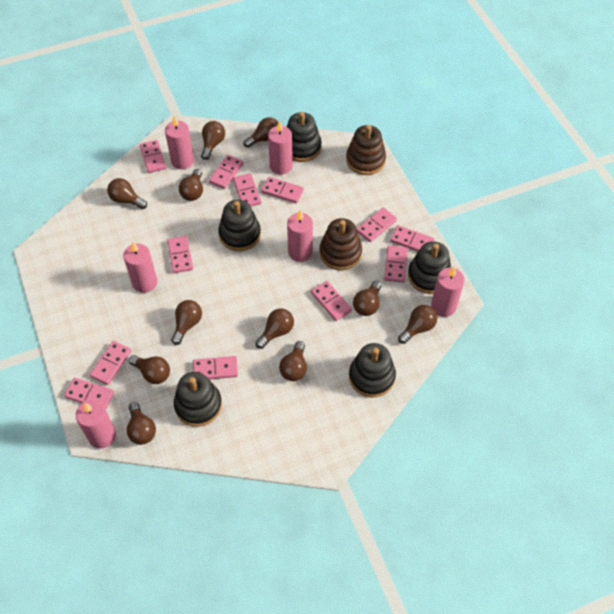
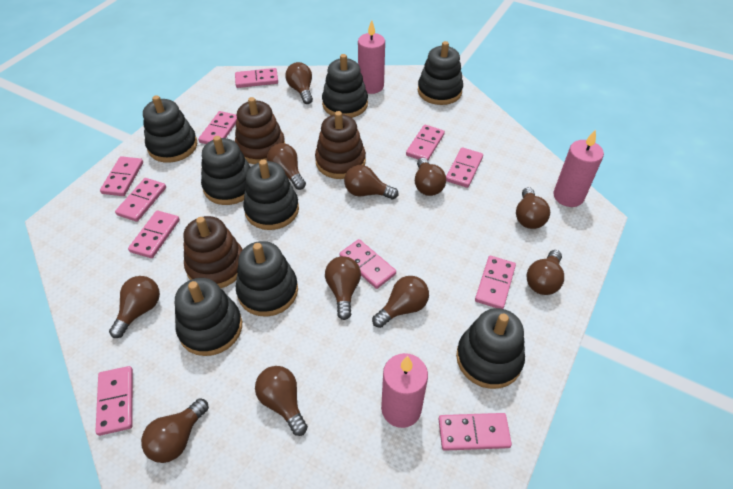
black stacking toy: [174,372,222,427] [218,200,261,251] [287,112,322,162] [349,343,396,397] [408,241,451,294] = 5 -> [143,95,197,163] [175,278,242,356] [201,136,250,205] [236,241,298,317] [243,159,299,230] [322,54,368,118] [418,41,463,105] [456,308,525,389] = 8
brown stacking toy: [319,218,362,270] [346,125,386,175] = 2 -> [183,216,243,288] [235,97,285,164] [315,111,366,179] = 3
pink candle: [76,400,116,449] [123,242,157,293] [165,116,194,169] [268,120,293,175] [287,210,313,262] [431,267,464,317] = 6 -> [358,20,385,94] [381,353,428,428] [553,129,604,207] = 3
pink domino: [64,378,114,409] [90,341,131,385] [140,140,166,173] [167,236,193,273] [193,356,238,379] [209,155,243,189] [233,173,261,206] [261,177,304,203] [311,281,352,321] [357,208,397,242] [384,245,408,283] [390,225,434,252] = 12 -> [95,366,133,436] [100,156,143,196] [115,178,166,222] [128,211,180,258] [198,111,237,144] [235,68,278,88] [340,239,396,289] [406,125,445,160] [438,413,512,451] [446,147,483,188] [475,256,516,309] = 11

